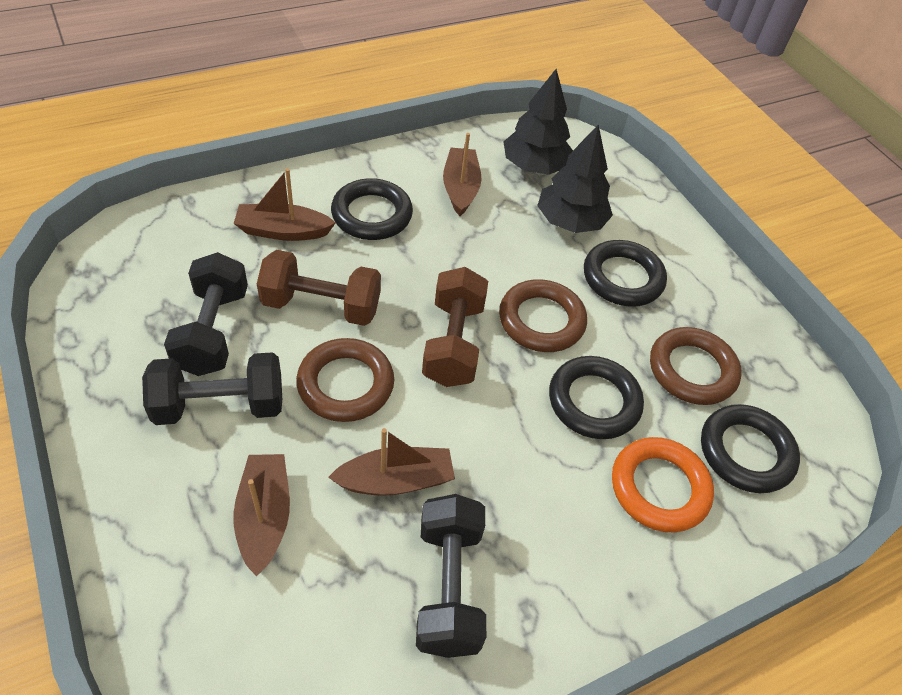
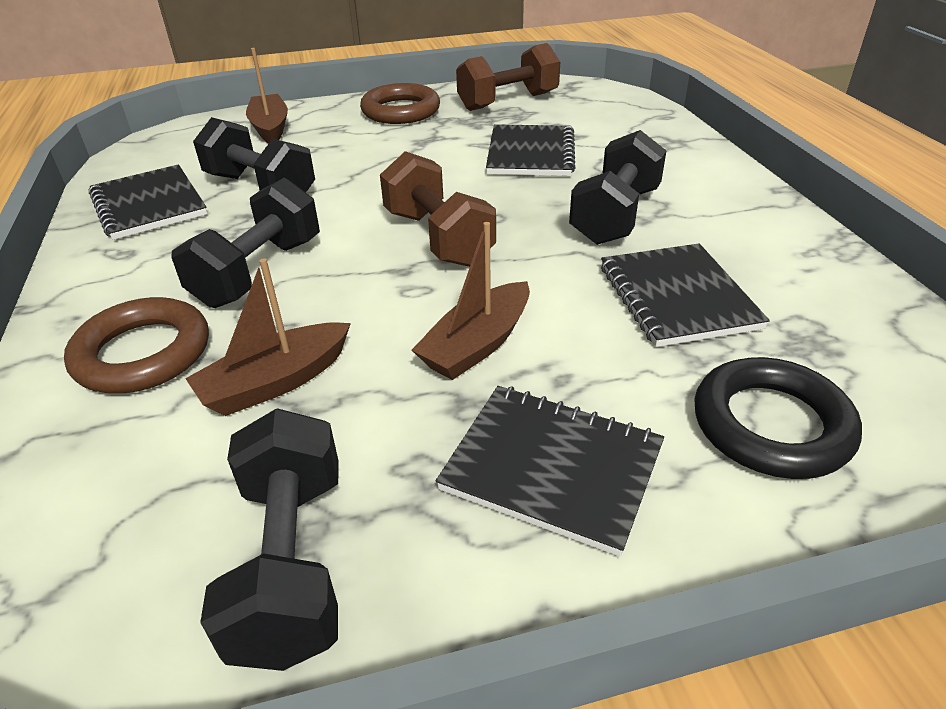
black dumbbell: [142,352,282,425] [164,252,248,376] [416,494,486,658] = 3 -> [172,178,320,308] [193,117,315,192] [200,408,338,671] [569,130,666,245] = 4
black notebook: none = 0 -> [89,164,208,240] [436,386,664,557] [486,124,576,176] [601,243,770,347] = 4
black ring: [331,178,413,240] [549,356,644,439] [584,240,667,307] [701,404,800,493] = 4 -> [694,357,862,479] = 1
black tree: [503,69,573,175] [537,125,613,233] = 2 -> none = 0
brown boat: [233,168,336,241] [233,454,290,576] [328,428,455,496] [443,133,481,216] = 4 -> [185,258,351,416] [246,48,288,144] [412,222,530,380] = 3
brown ring: [296,338,394,422] [499,279,587,352] [650,327,742,405] = 3 -> [64,297,209,393] [360,83,440,124] = 2
orange ring: [612,437,714,532] = 1 -> none = 0

